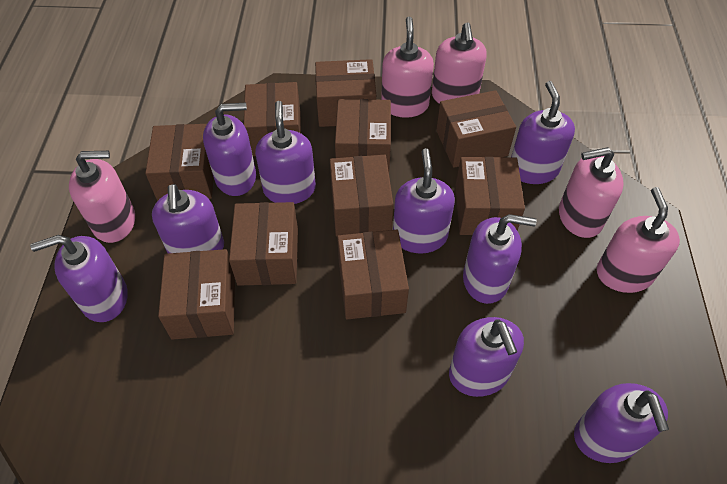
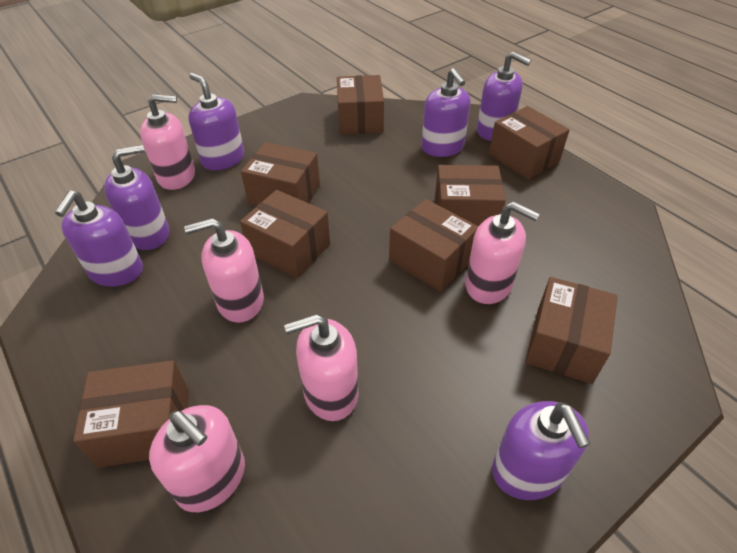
brown box: [145,124,214,201] [158,249,235,340] [229,202,298,286] [244,82,301,156] [315,59,376,127] [330,155,394,236] [335,99,391,171] [337,230,409,319] [436,90,516,168] [456,157,525,235] = 10 -> [73,360,189,468] [240,190,330,278] [241,142,320,206] [337,75,384,134] [389,199,479,292] [435,165,506,226] [489,106,570,179] [525,277,618,384] = 8
purple soap dispenser: [30,235,128,322] [152,184,224,253] [203,103,256,196] [255,101,316,204] [393,148,455,253] [449,317,524,397] [463,214,537,304] [511,81,575,184] [574,383,669,463] = 9 -> [55,191,143,287] [104,145,169,250] [188,73,244,170] [422,68,471,157] [477,52,531,141] [492,401,591,500] = 6

